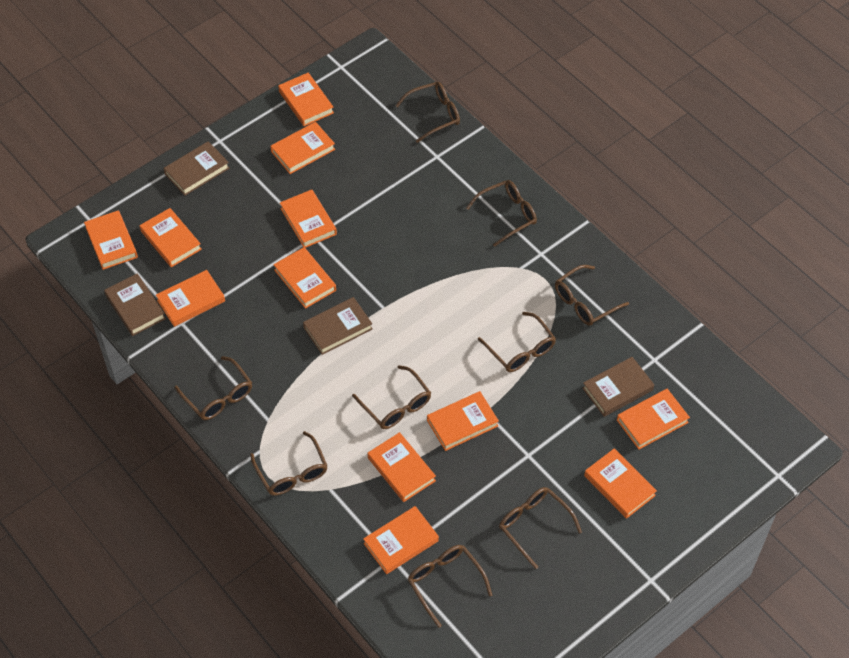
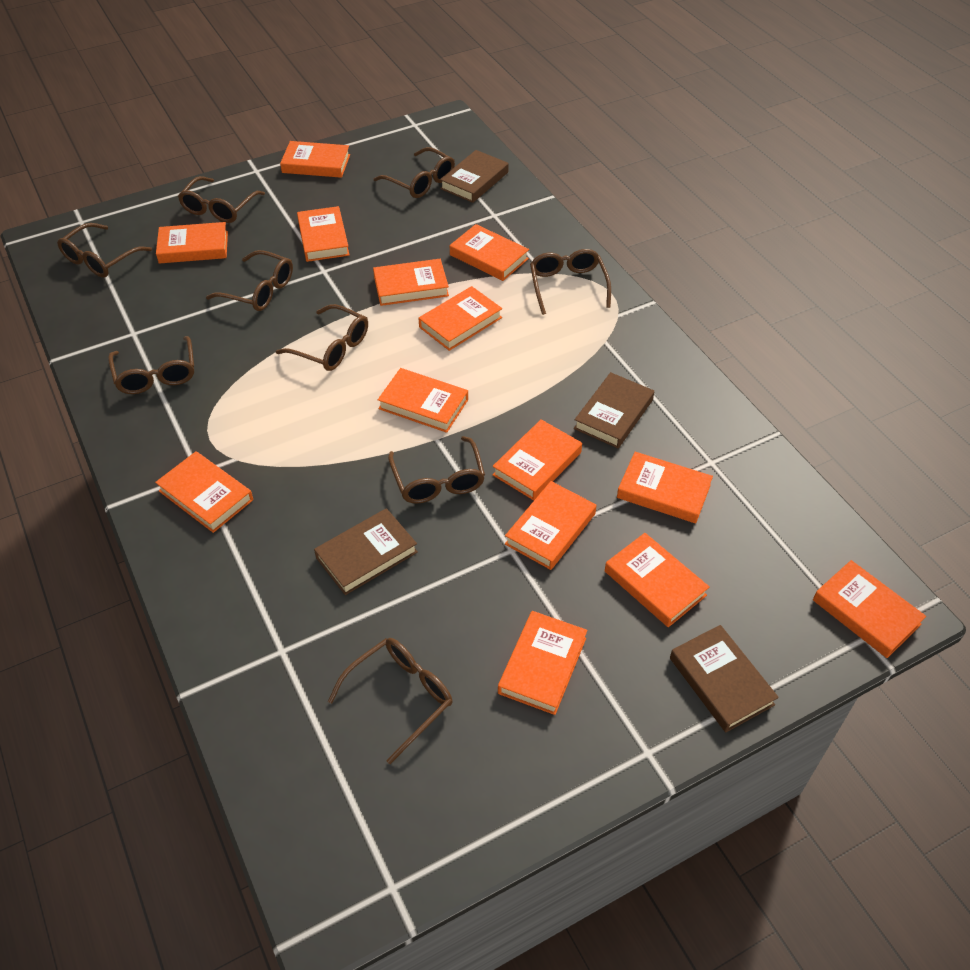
orange book: [84,210,138,270] [140,208,202,267] [156,270,225,327] [270,122,335,174] [273,247,336,309] [278,72,334,126] [280,189,337,248] [363,506,439,574] [368,432,436,502] [427,391,499,451] [584,448,657,519] [617,389,690,449] = 12 -> [155,451,253,533] [156,222,228,263] [280,141,350,178] [297,206,349,262] [373,259,449,306] [378,368,468,433] [419,286,502,351] [450,224,529,281] [493,419,582,500] [498,611,587,715] [505,481,596,570] [605,533,709,627] [617,452,713,523] [813,560,926,658] = 14

